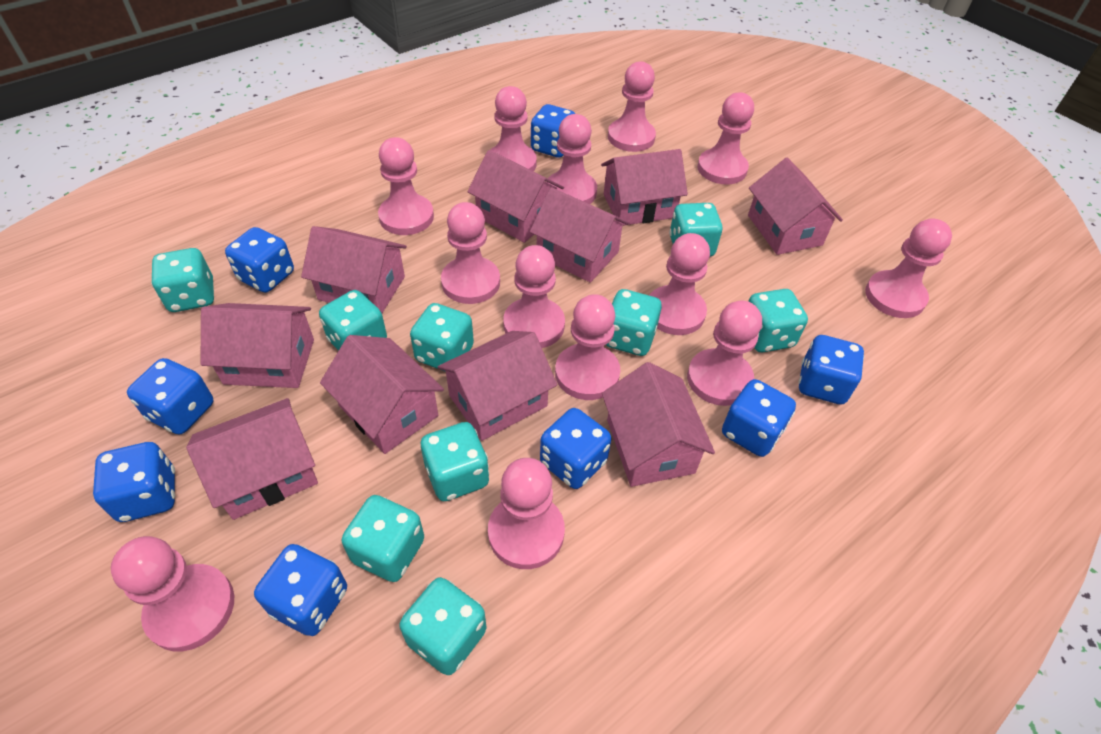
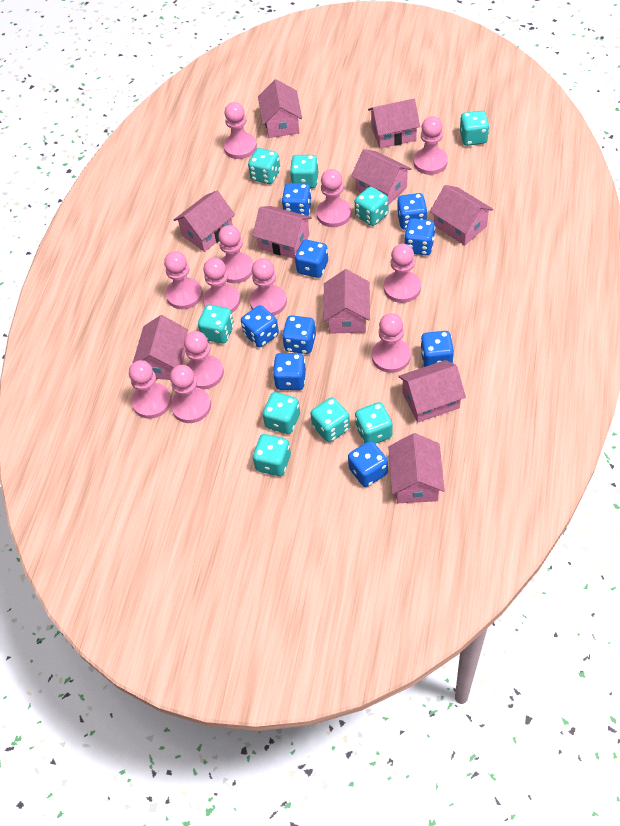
blue dice: [93,442,175,522] [127,358,214,435] [225,227,294,293] [254,544,347,636] [531,104,575,158] [540,408,611,489] [722,379,796,457] [798,335,864,404] = 8 -> [241,305,279,347] [273,353,306,390] [282,183,312,216] [282,315,316,354] [295,240,328,278] [348,441,388,487] [397,193,427,230] [404,218,435,255] [420,331,454,367] = 9
pink pawn: [111,536,234,651] [378,137,434,235] [441,202,500,304] [488,458,565,569] [490,86,537,172] [503,245,565,348] [547,114,597,204] [555,294,621,400] [608,61,656,152] [649,233,710,335] [687,301,762,406] [697,92,754,185] [865,218,952,318] = 13 -> [129,360,172,419] [164,251,203,309] [170,365,211,423] [184,331,224,390] [203,258,240,313] [218,225,253,283] [224,102,257,159] [250,258,287,316] [316,169,351,227] [372,313,411,373] [384,244,421,303] [413,116,448,175] = 12

